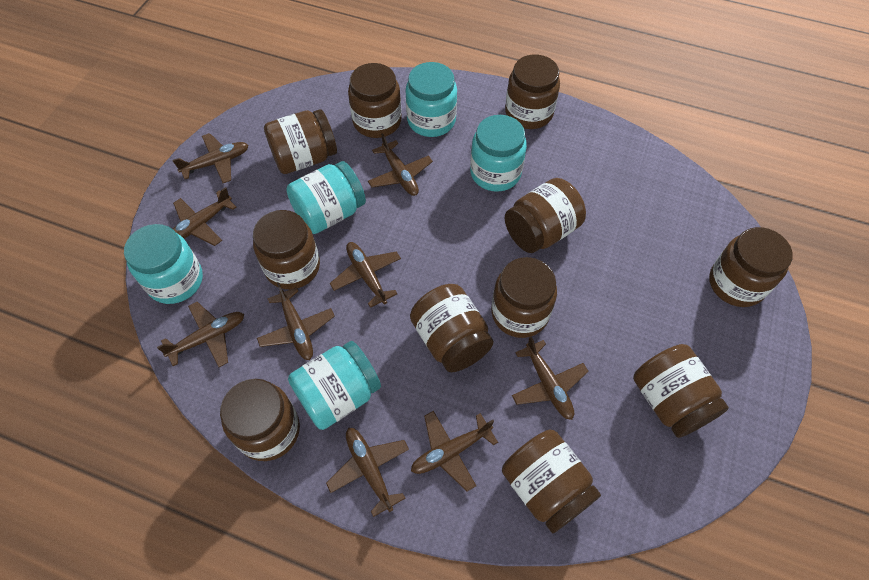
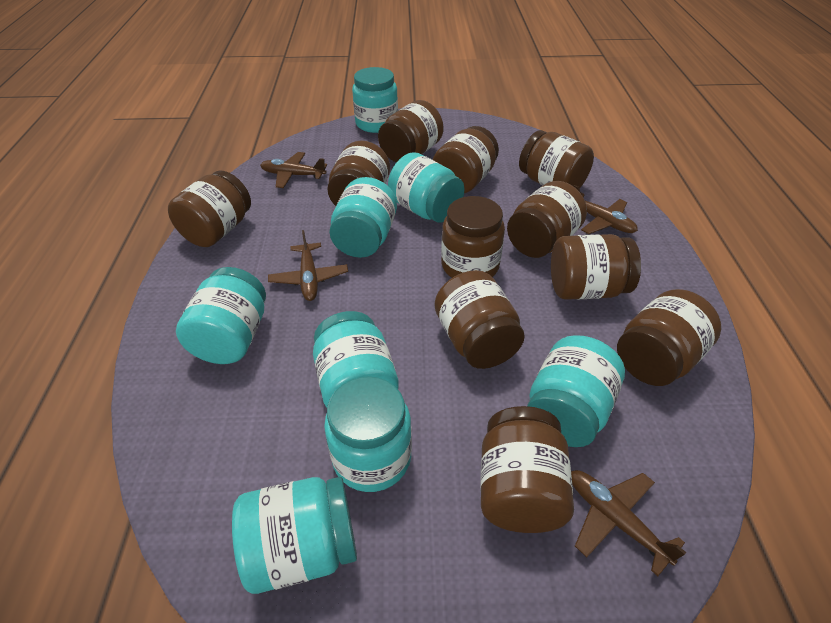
brown plane: [157,302,244,367] [172,133,248,183] [173,187,236,246] [257,282,335,360] [326,428,409,517] [330,242,401,308] [368,133,433,196] [411,411,498,491] [512,336,588,420] = 9 -> [260,152,327,188] [268,230,348,301] [571,470,686,576] [573,185,638,234] = 4
turquoise jar: [124,224,203,304] [286,161,366,234] [288,341,381,430] [405,62,457,137] [470,115,527,192] = 5 -> [176,267,266,364] [232,477,357,594] [313,311,399,407] [324,376,412,492] [329,177,397,258] [352,67,398,133] [388,152,465,222] [527,335,625,447] = 8

